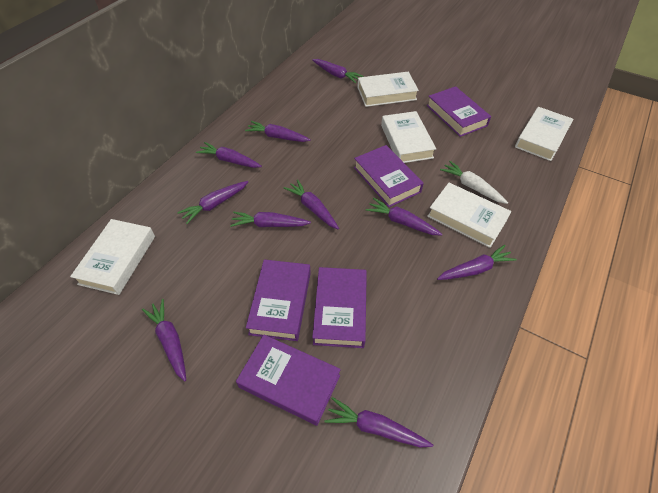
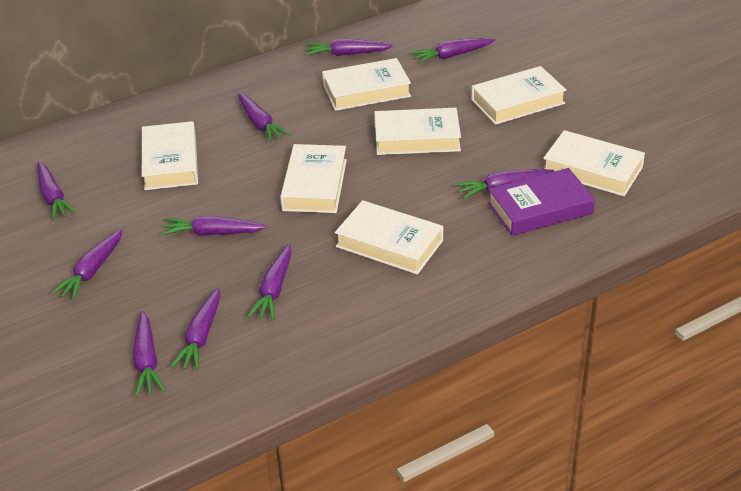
purple book: [236,335,341,426] [246,259,311,341] [312,267,367,348] [354,145,424,207] [426,86,491,137] = 5 -> [488,168,595,236] = 1
white book: [70,219,155,295] [357,72,419,107] [381,111,436,163] [427,183,512,248] [515,107,573,161] = 5 -> [142,121,198,190] [280,144,347,213] [322,58,411,111] [335,200,443,275] [375,108,461,155] [471,66,566,125] [543,130,645,196] = 7
white carrot: [440,161,508,204] = 1 -> none = 0

